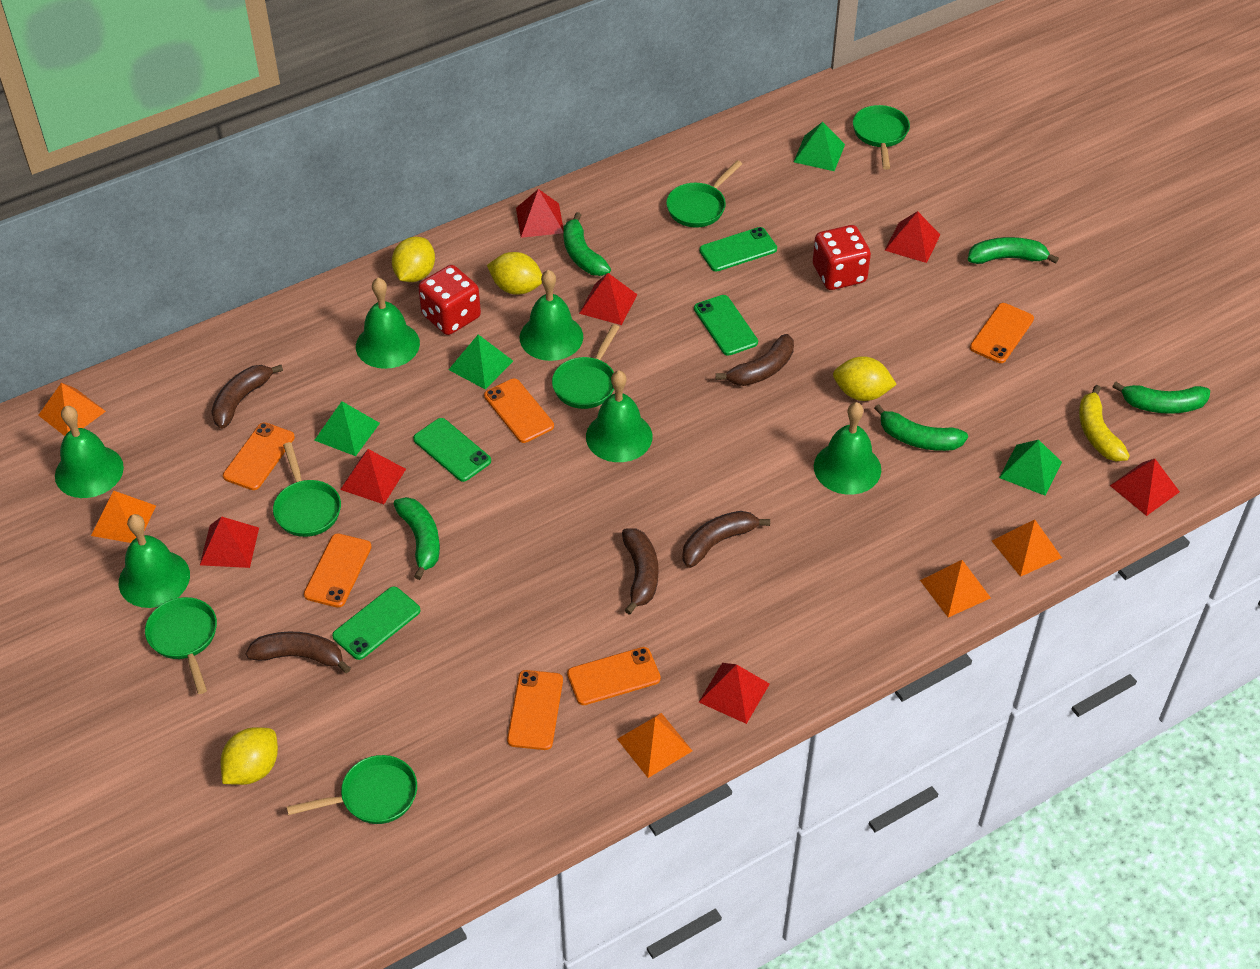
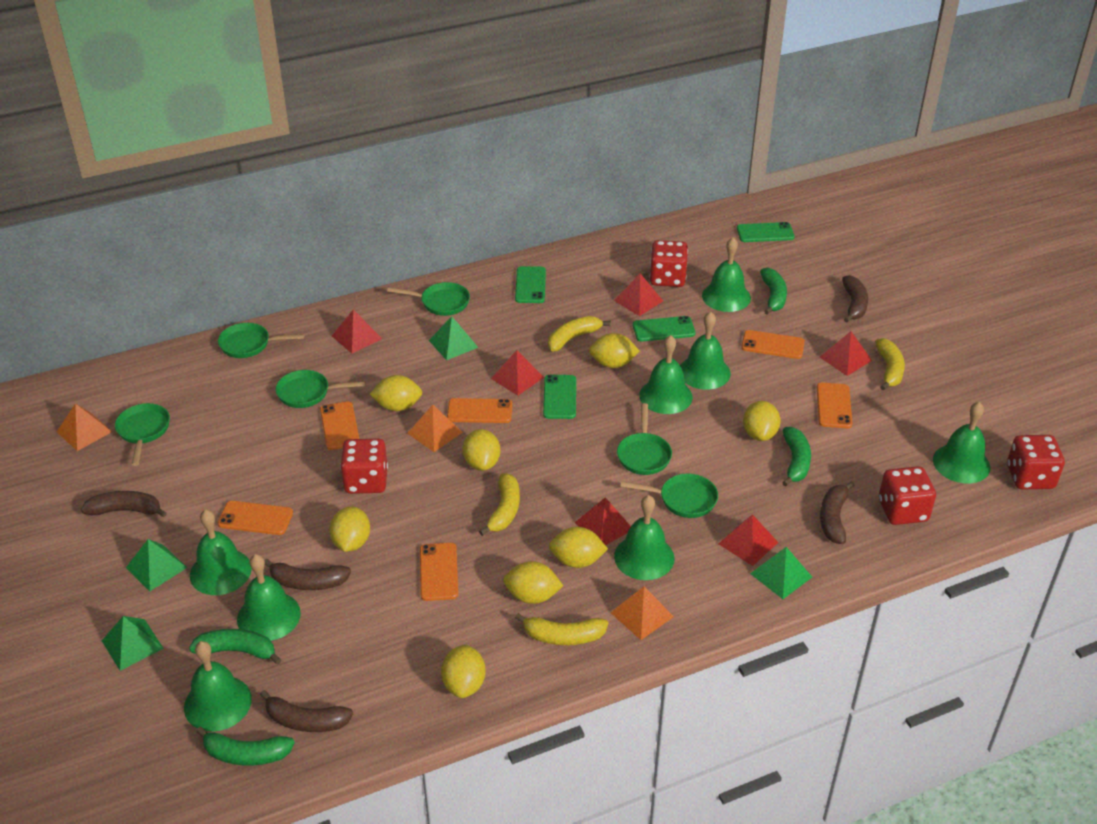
green banana: [394,497,440,580] [563,212,611,276] [874,404,968,451] [968,237,1059,264] [1112,382,1210,414] = 5 -> [189,629,281,665] [196,727,295,765] [760,268,787,315] [782,427,811,486] = 4
green bell: [55,406,124,498] [119,514,190,608] [356,278,420,369] [520,270,583,361] [586,370,652,462] [814,402,881,495] = 6 -> [184,641,252,732] [190,509,252,595] [237,554,301,641] [614,495,675,580] [639,335,693,414] [680,311,731,390] [702,238,751,312] [933,402,990,484] = 8
orange pyramid: [38,383,106,436] [91,490,156,543] [617,713,692,778] [920,560,991,617] [992,519,1062,577] = 5 -> [57,403,112,451] [407,405,463,452] [610,586,674,640] = 3
red dice: [418,265,481,335] [813,225,871,290] = 2 -> [340,439,388,494] [649,240,688,287] [879,466,936,525] [1007,435,1065,489] = 4
red pyramid: [200,516,259,568] [340,449,406,504] [516,189,563,238] [579,273,637,325] [699,663,770,724] [885,211,940,263] [1110,459,1180,516] = 7 -> [332,310,382,354] [491,350,544,396] [575,497,631,545] [614,273,663,316] [719,514,779,566] [819,331,872,376] = 6
yellow banana: [1079,385,1130,461] = 1 -> [479,473,520,536] [515,613,608,645] [548,316,611,352] [875,338,905,391] = 4
yellow lemon: [221,727,278,785] [392,237,435,282] [487,252,542,295] [833,356,897,401] = 4 -> [329,506,370,552] [370,375,422,411] [441,644,486,698] [463,429,500,471] [503,561,563,604] [549,527,608,568] [589,333,640,368] [743,401,781,441] = 8

